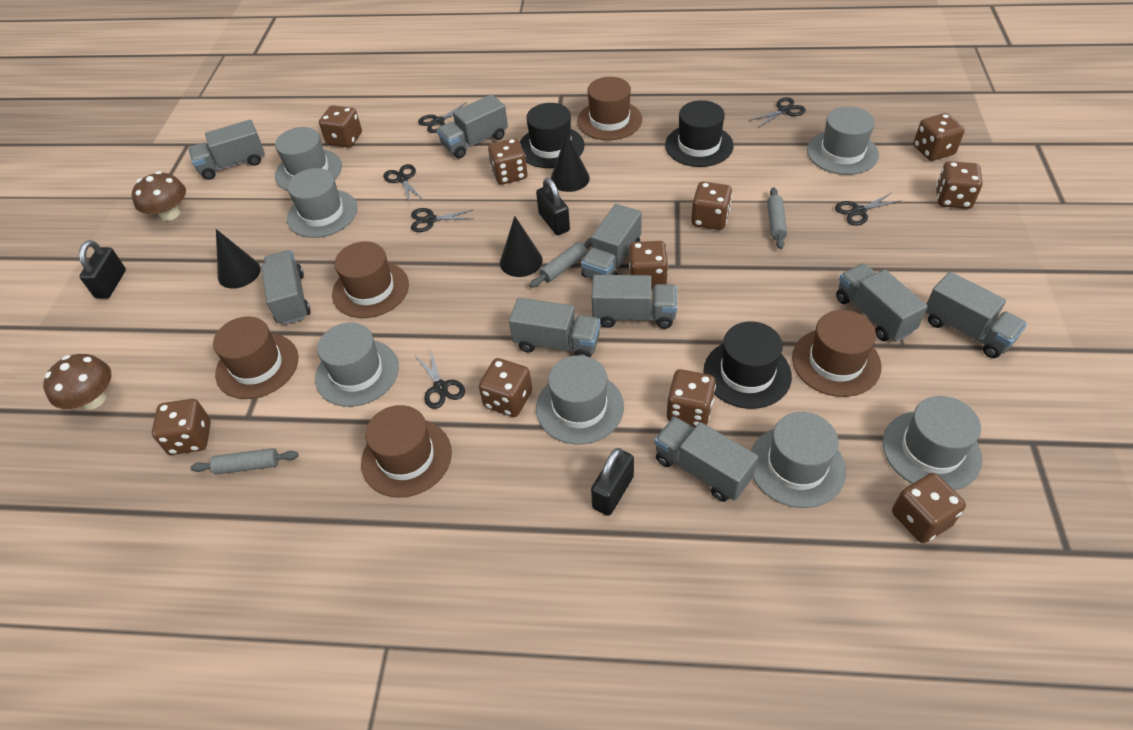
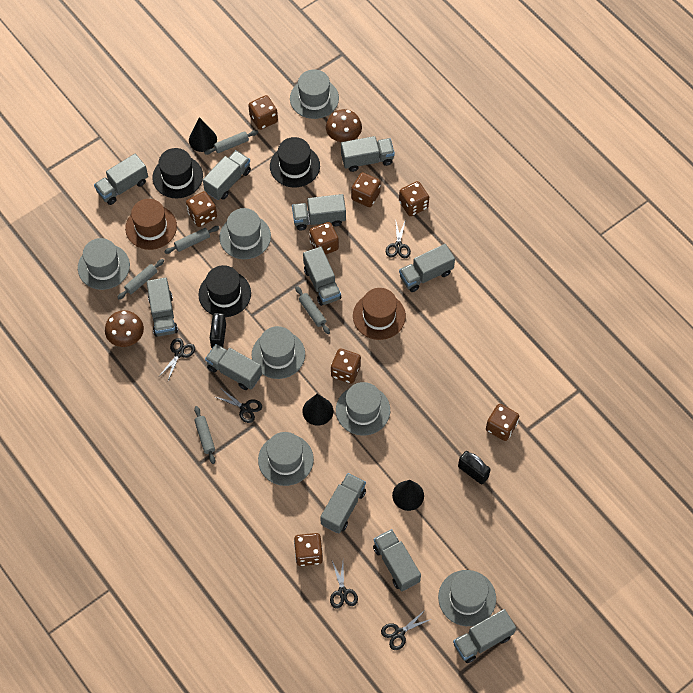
black padlock: [79,240,126,299] [536,178,570,235] [591,448,634,516] = 3 -> [210,313,226,348] [458,451,491,485] = 2
black scissors: [384,164,423,203] [411,208,473,232] [415,349,465,409] [418,102,467,133] [749,97,806,128] [835,193,902,226] = 6 -> [158,338,195,380] [216,389,262,423] [330,561,358,609] [381,609,431,650] [386,218,411,258] = 5
brown dice: [152,399,211,455] [319,105,362,148] [479,358,532,417] [488,138,528,185] [629,241,668,289] [667,369,716,427] [691,182,732,230] [892,473,966,543] [913,113,965,161] [936,161,983,209] = 10 -> [186,191,217,227] [248,95,278,130] [294,533,323,566] [309,222,339,255] [331,348,361,384] [351,172,381,207] [399,181,429,216] [486,404,519,441] = 8
brown hat: [213,316,298,399] [332,241,409,318] [361,405,452,498] [577,77,642,140] [792,310,882,397] = 5 -> [125,199,177,250] [353,288,406,340] = 2
grey rolling pin: [191,448,299,475] [530,238,592,288] [767,187,787,249] = 3 -> [117,259,164,299] [164,226,219,254] [194,406,215,464] [204,130,258,155] [295,286,330,334] = 5
grey truck: [188,120,265,180] [261,250,311,325] [437,94,508,159] [509,298,601,357] [581,204,642,279] [592,275,677,329] [654,417,758,502] [836,263,928,342] [925,272,1027,358] = 9 -> [94,154,148,205] [147,278,178,337] [203,150,251,200] [205,344,262,390] [292,194,346,230] [303,247,341,306] [320,473,366,534] [341,136,395,172] [373,529,421,591] [399,244,455,292] [453,609,516,663] = 11

